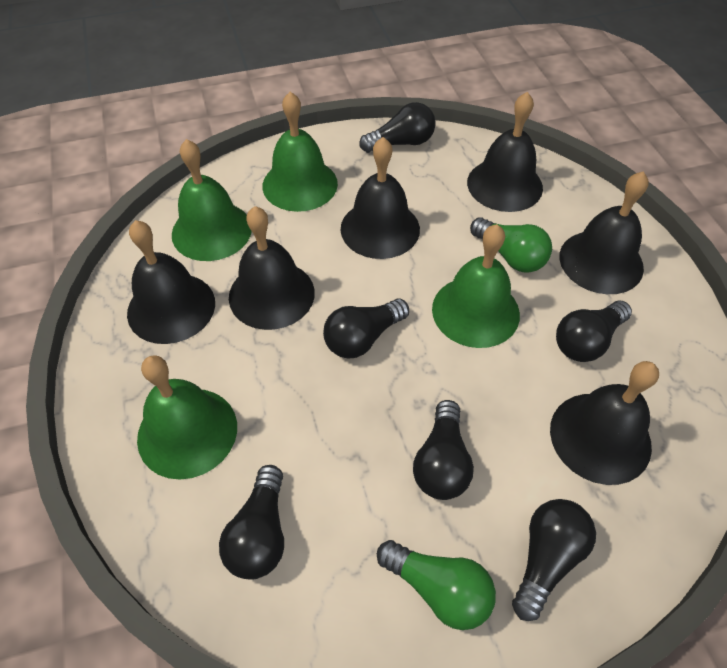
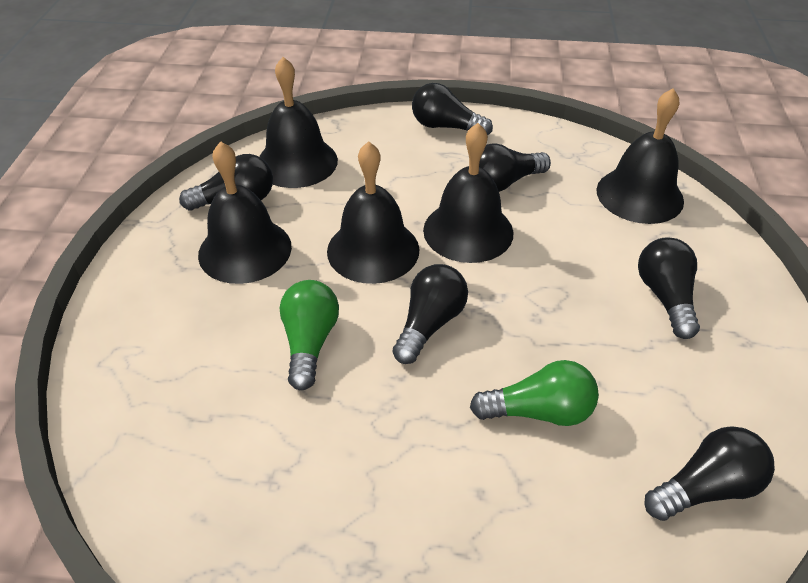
black bell: [127,220,215,344] [229,206,315,330] [341,137,420,259] [467,92,543,212] [550,361,659,485] [559,171,649,294] = 6 -> [198,141,292,284] [259,57,338,188] [327,141,419,284] [423,123,513,263] [596,88,684,224] = 5
green bell: [137,355,237,479] [172,139,252,261] [263,92,338,212] [432,224,520,348] = 4 -> none = 0

